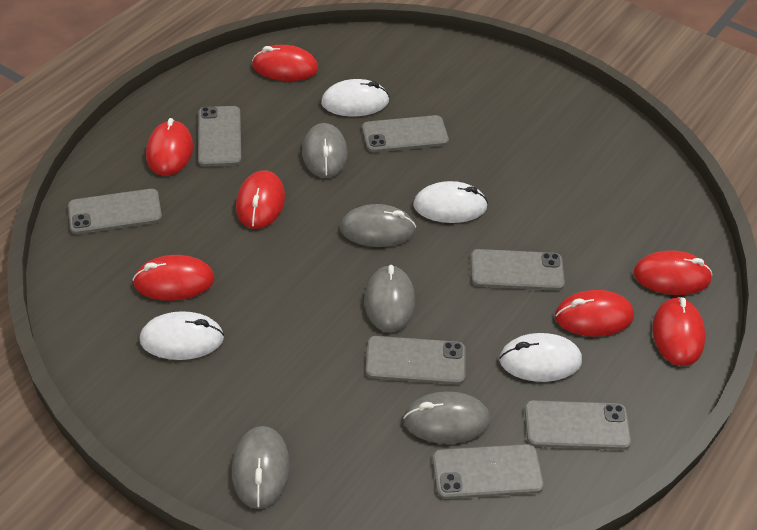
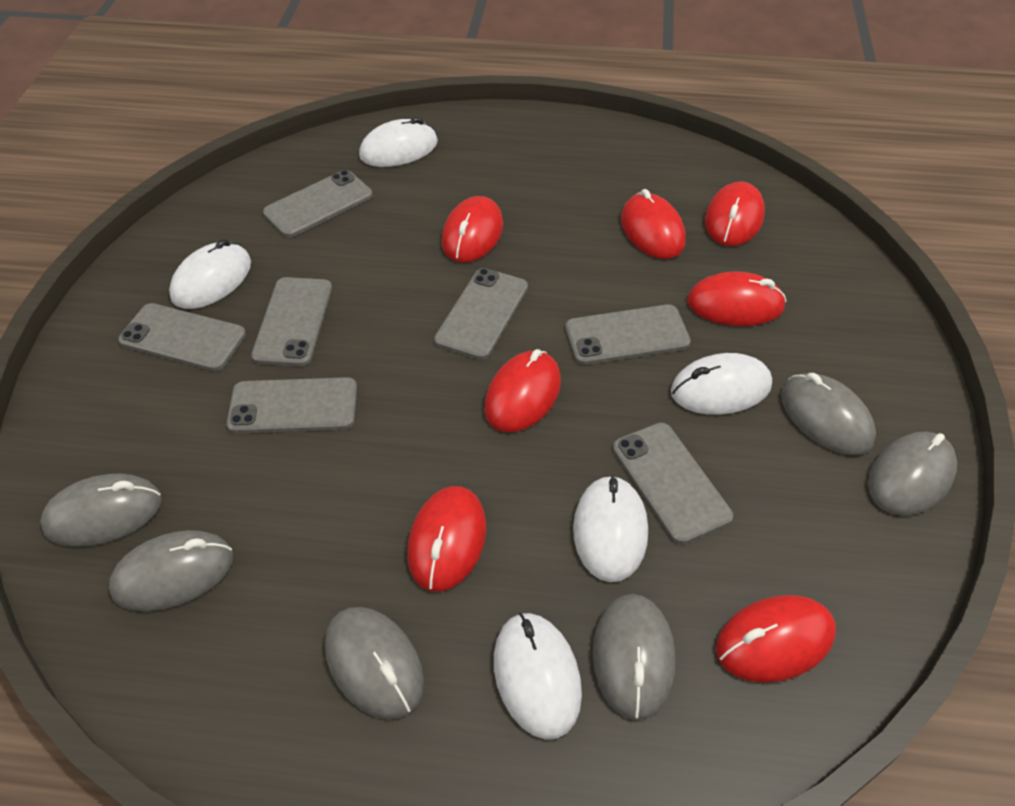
grey mouse: [232,426,290,509] [302,123,348,178] [340,204,416,247] [364,265,415,332] [403,391,491,444] = 5 -> [40,474,162,547] [109,530,233,611] [325,607,424,719] [593,594,675,720] [781,373,876,455] [868,432,957,516] = 6
white mouse: [140,311,224,360] [321,79,390,116] [413,181,488,223] [499,333,582,382] = 4 -> [169,239,251,309] [359,117,438,167] [494,612,582,740] [573,475,648,582] [671,353,772,415] = 5

